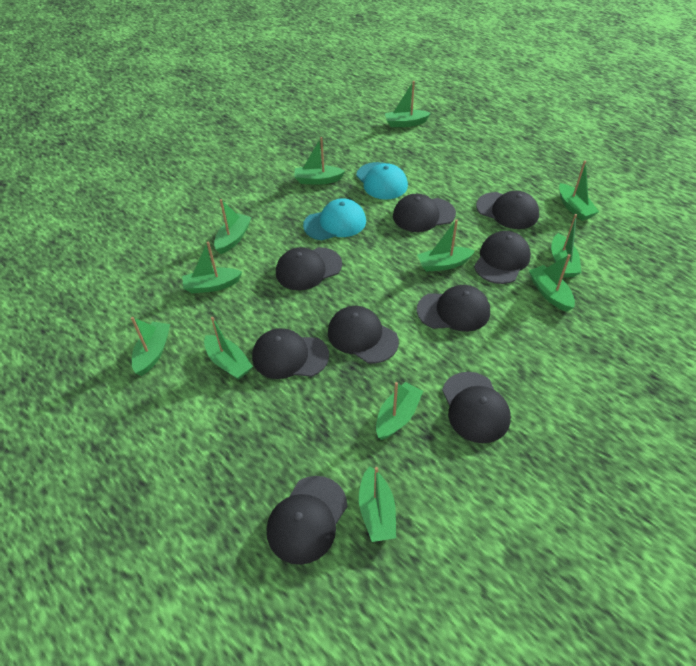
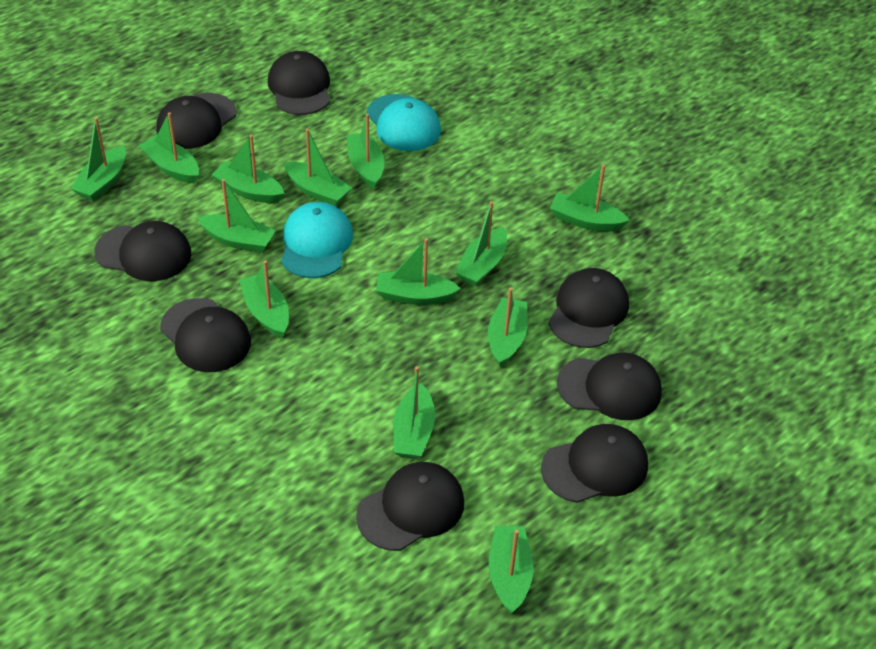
black cap: [252,328,329,379] [267,476,347,565] [276,247,342,291] [328,306,399,364] [393,194,456,232] [417,285,490,332] [442,372,511,443] [474,231,531,284] [476,191,539,229] = 9 -> [95,221,191,281] [156,93,237,149] [160,298,251,372] [268,51,330,115] [356,462,464,551] [541,424,648,503] [549,268,629,348] [557,353,662,420] = 8
green boat: [131,317,170,376] [182,241,242,293] [204,317,253,380] [214,199,252,254] [294,137,345,185] [359,466,396,542] [376,382,423,440] [385,81,431,127] [417,219,475,272] [529,254,575,312] [551,214,582,278] [559,161,599,221] = 12 -> [70,117,126,201] [139,112,199,184] [198,179,276,253] [212,135,284,203] [239,260,289,338] [284,129,352,206] [347,114,384,189] [376,238,461,305] [393,366,435,459] [455,201,507,287] [488,288,527,367] [489,526,533,614] [550,165,629,231] = 13

